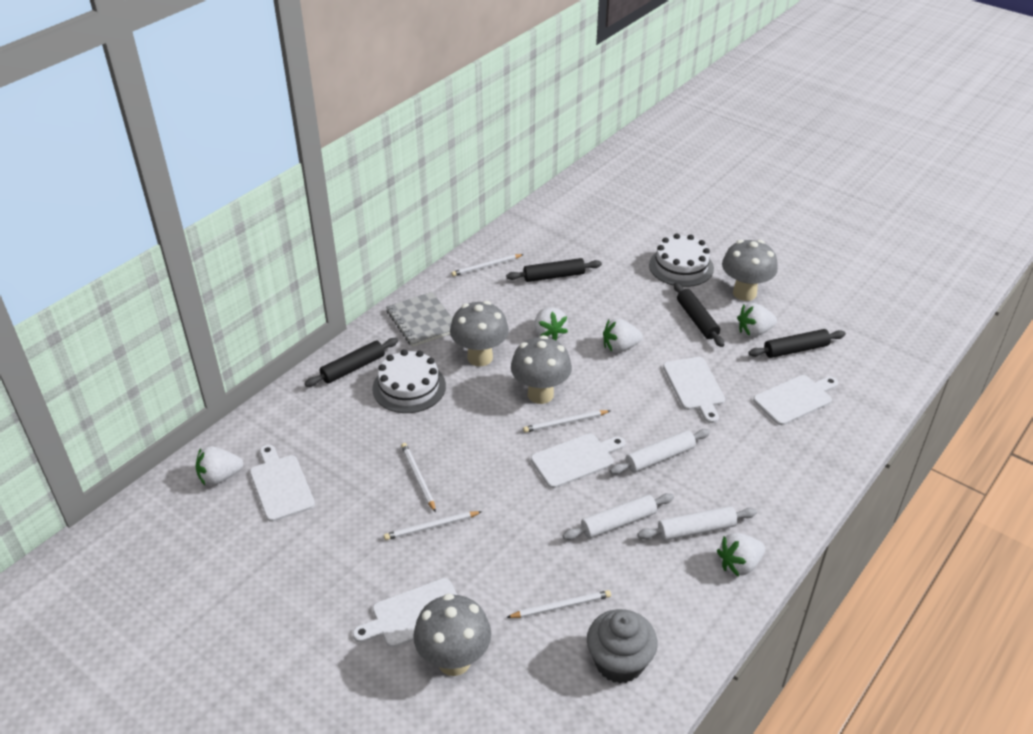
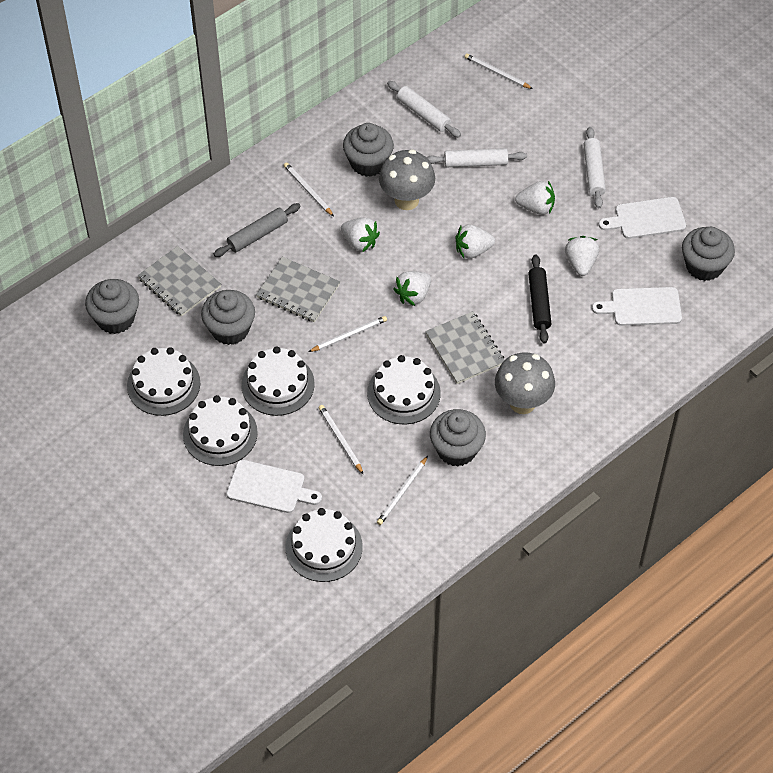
black rolling pin: [304,338,398,387] [506,258,602,282] [674,282,724,347] [748,329,846,358] = 4 -> [528,254,552,344] = 1
grey cupcake: [587,609,657,683] = 1 -> [85,279,139,334] [201,290,255,345] [343,123,394,177] [430,409,486,467] [682,227,735,281] = 5
grey mushroom: [413,594,491,676] [450,301,509,366] [511,335,572,404] [722,240,778,301] = 4 -> [379,149,435,210] [495,352,555,414] = 2
grey notebook: [386,292,453,347] = 1 -> [138,246,221,317] [256,257,340,322] [425,311,505,384] = 3
grey rolling pin: none = 0 -> [214,203,301,257] = 1
white cake: [372,349,446,413] [649,233,714,287] = 2 -> [127,347,200,416] [183,395,258,466] [241,347,315,416] [286,508,363,582] [367,355,441,424] = 5
white cutting board: [250,445,315,522] [353,578,457,647] [531,434,625,488] [663,357,725,423] [753,375,838,425] = 5 -> [226,460,322,513] [592,287,682,326] [599,197,686,239] = 3

